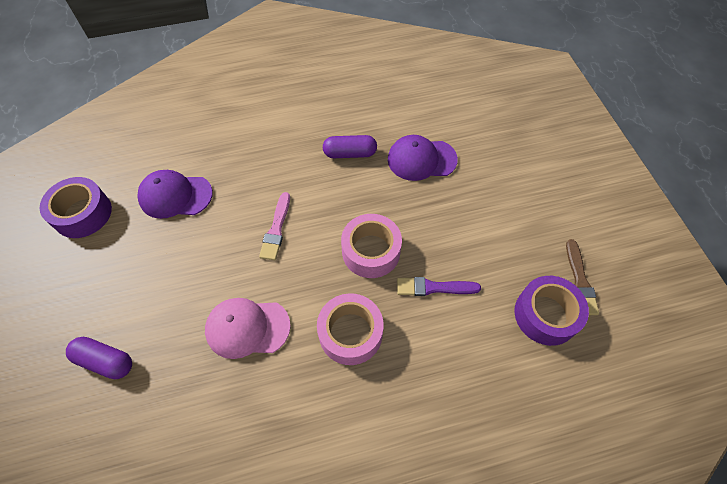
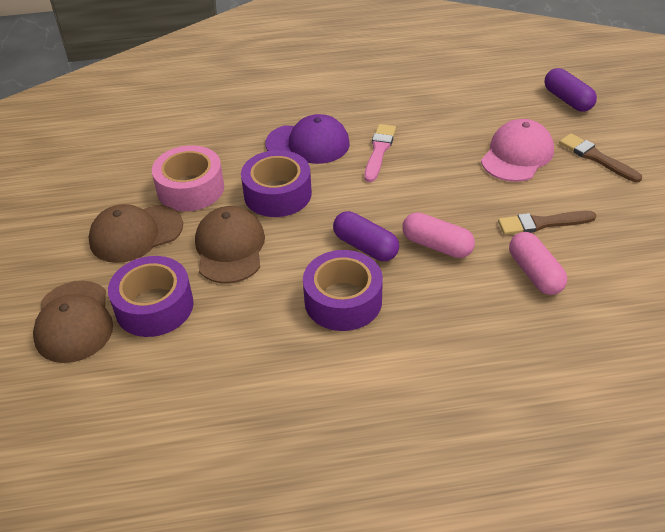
brown brush: [566,239,599,315] = 1 -> [498,211,597,235] [559,133,642,182] = 2
brown cap: none = 0 -> [33,281,113,363] [88,204,183,263] [195,206,265,284] = 3
pink capsule: none = 0 -> [402,212,475,258] [509,232,567,295] = 2
pink tape: [317,293,383,365] [341,214,402,278] = 2 -> [152,145,224,211] = 1
purple brush: [397,277,481,296] = 1 -> none = 0
purple cap: [138,170,213,219] [388,135,458,181] = 2 -> [265,114,350,164] = 1
purple tape: [40,177,112,238] [514,276,589,346] = 2 -> [108,256,194,337] [241,150,312,217] [303,250,383,331] = 3

